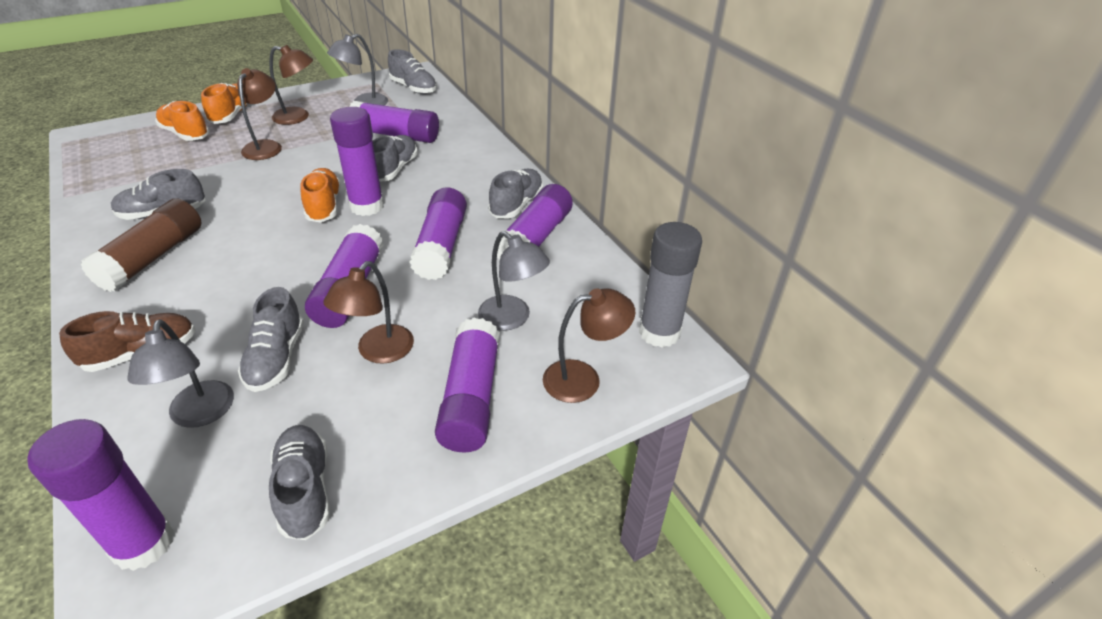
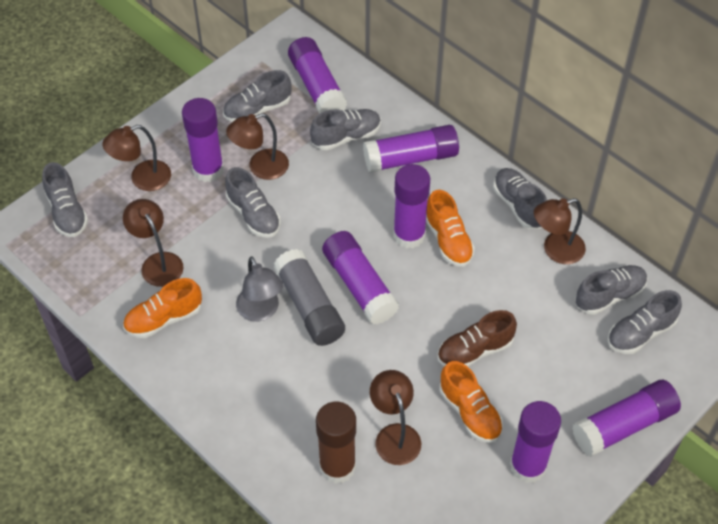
brown lamp: [237,68,282,160] [269,45,313,125] [323,261,414,364] [543,288,635,403] = 4 -> [102,125,171,191] [123,199,183,287] [226,113,289,180] [370,370,421,465] [534,198,586,264] = 5
grey lamp: [127,319,234,428] [327,34,388,106] [478,231,550,331] = 3 -> [236,257,283,322] = 1
grey shoe: [111,169,205,220] [238,287,304,392] [269,425,330,540] [373,135,418,181] [388,49,437,94] [488,169,543,218] = 6 -> [42,162,88,237] [223,70,292,122] [225,167,280,238] [310,109,381,150] [493,168,547,229] [575,265,648,315] [607,290,682,354] = 7

